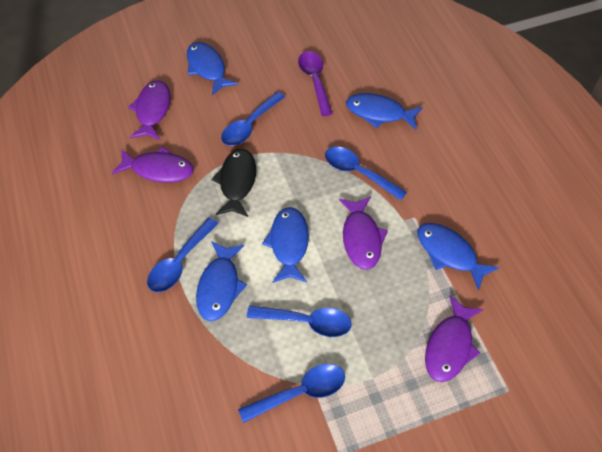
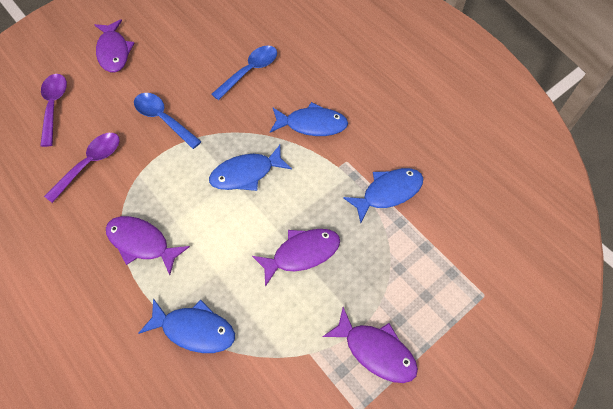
black fish: [211,149,256,217] = 1 -> none = 0
blue fish: [187,42,238,95] [196,241,247,321] [262,207,309,283] [346,93,423,130] [417,223,499,291] = 5 -> [139,298,235,353] [209,145,292,191] [270,102,348,136] [343,168,423,223] = 4
blue spoon: [147,217,219,292] [221,92,285,146] [238,364,345,423] [247,305,352,337] [325,147,407,201] = 5 -> [134,93,202,149] [211,46,277,100] = 2
purple spoon: [298,51,333,116] = 1 -> [40,74,67,147] [44,133,120,203] = 2

